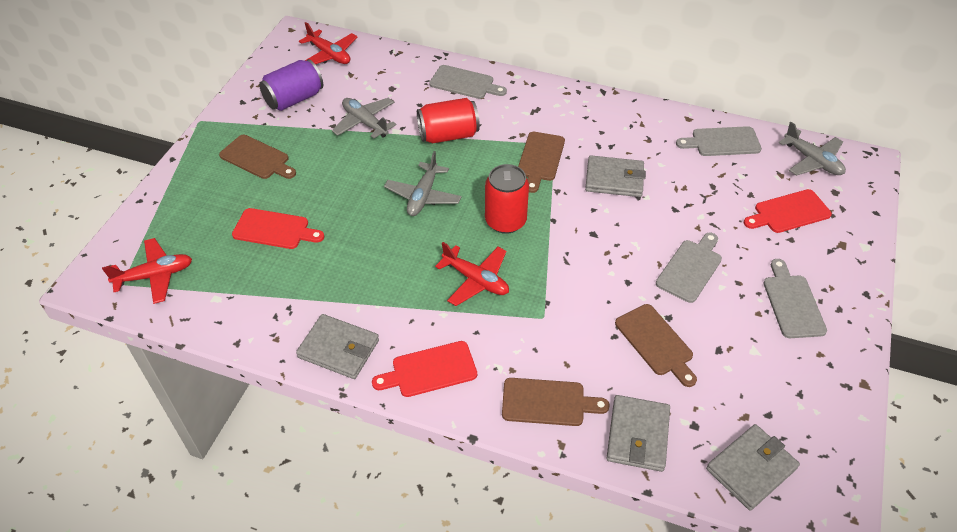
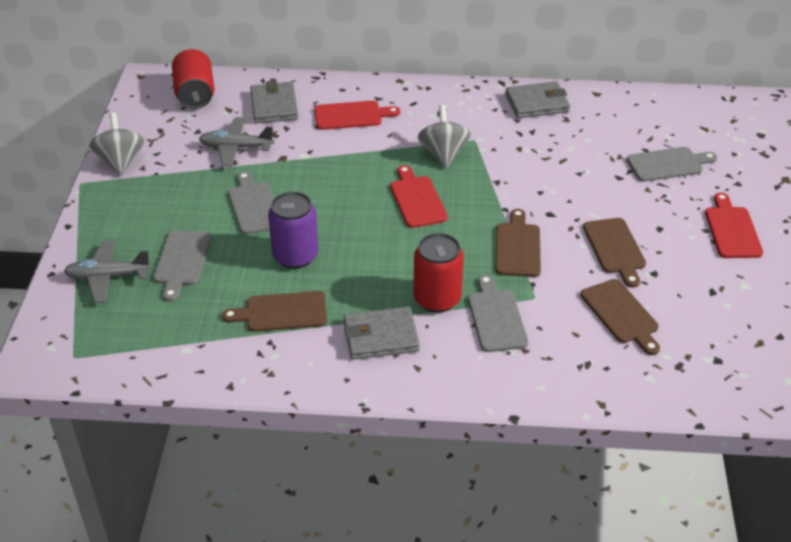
grey plane: [332,98,397,139] [384,151,462,216] [779,122,846,176] = 3 -> [64,239,151,303] [199,117,274,167] = 2
grey spinning top: none = 0 -> [89,113,144,176] [418,105,471,168] = 2
grey wallet: [296,314,379,379] [585,155,646,197] [607,395,670,472] [706,424,800,511] = 4 -> [250,81,298,123] [344,306,420,360] [505,81,570,118] = 3
red plane: [102,238,192,304] [299,22,357,64] [435,242,509,306] = 3 -> none = 0

